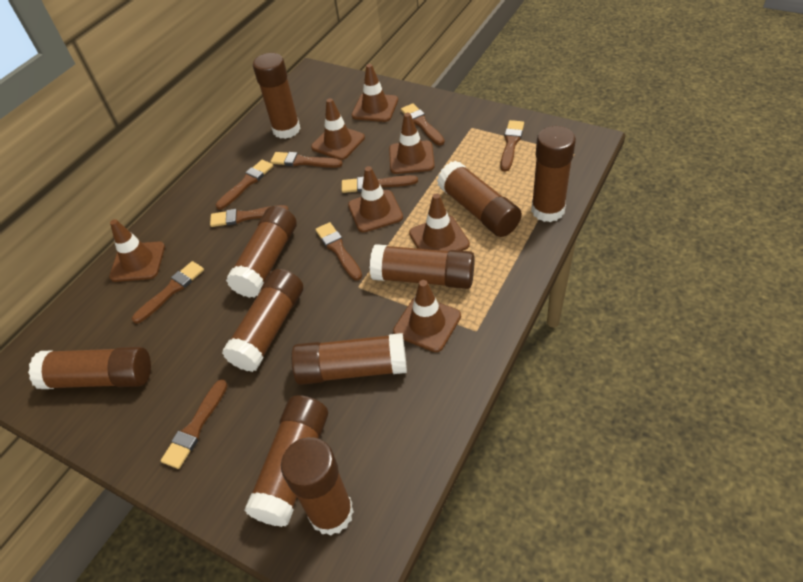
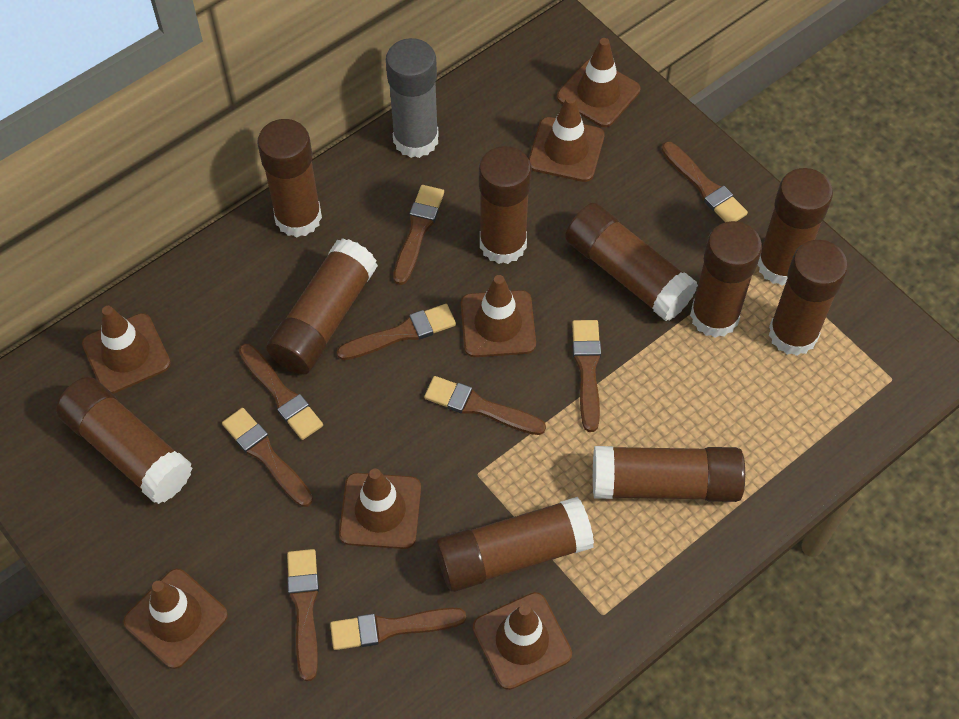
grey glue stick: none = 0 -> [386,38,439,158] = 1

